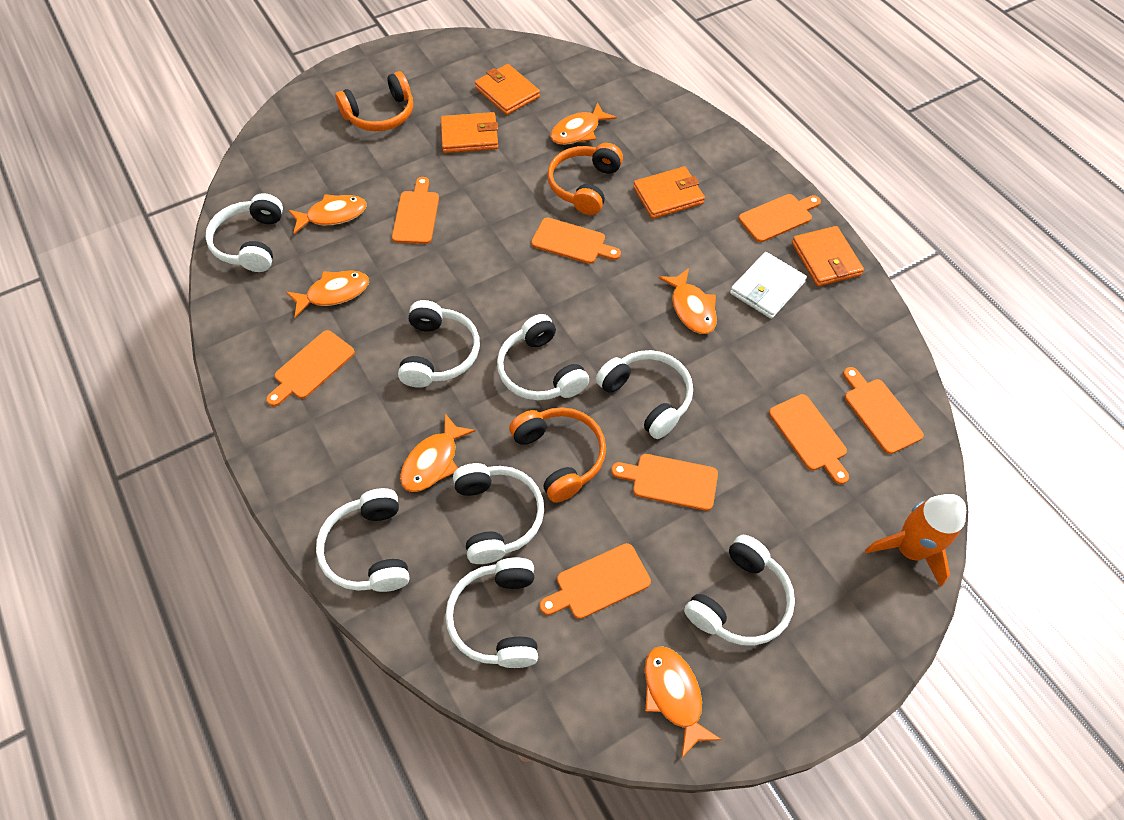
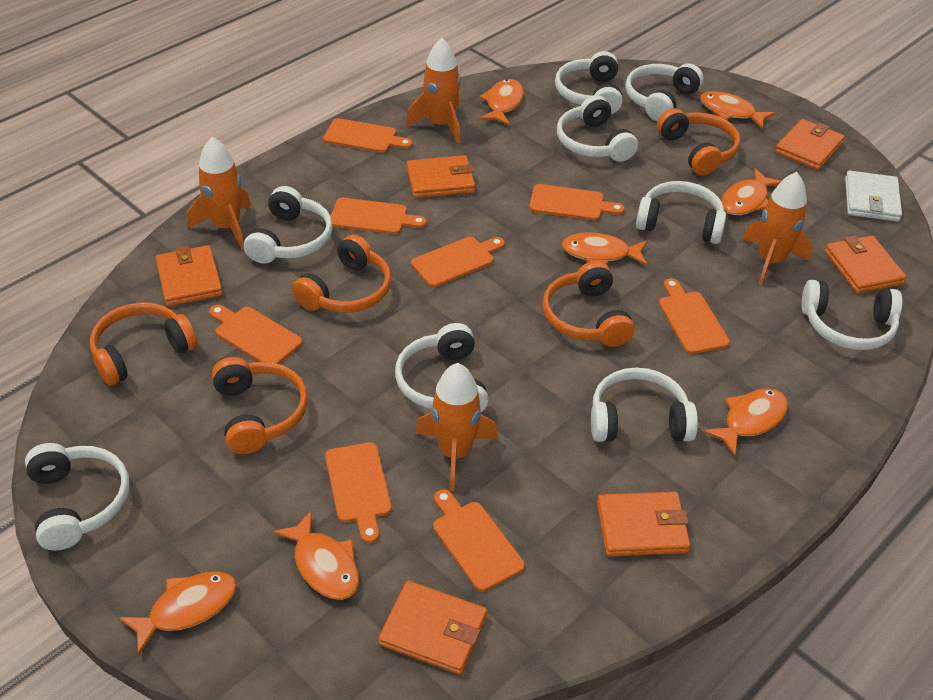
orange fish: [286,270,369,318] [288,194,367,234] [400,413,475,492] [551,102,617,145] [645,646,722,757] [659,268,717,334] = 6 -> [119,571,237,655] [273,510,359,600] [479,79,524,125] [562,232,647,266] [700,91,775,129] [703,388,788,456] [721,168,781,215] = 7
orange headphones: [335,71,413,131] [509,407,606,503] [547,143,623,215] = 3 -> [90,302,198,386] [212,357,308,454] [292,234,391,313] [542,261,635,347] [657,108,741,176] = 5
orange rocket: [865,494,966,587] = 1 -> [187,137,251,250] [406,38,461,143] [415,363,498,491] [742,172,813,286] = 4
orange wallet: [441,112,498,153] [475,64,540,115] [633,166,705,219] [792,226,864,286] = 4 -> [155,245,223,306] [378,581,487,674] [406,155,475,198] [597,492,691,557] [775,119,845,170] [825,235,907,294] = 6
white headphones: [205,193,283,272] [316,488,410,592] [398,300,480,388] [445,557,538,668] [453,463,544,564] [497,314,589,400] [596,350,693,439] [684,535,795,646] = 8 -> [25,443,130,551] [244,186,333,264] [395,323,489,412] [555,51,623,114] [557,95,638,162] [591,368,698,442] [625,64,704,121] [636,181,726,244] [802,280,902,350] = 9

